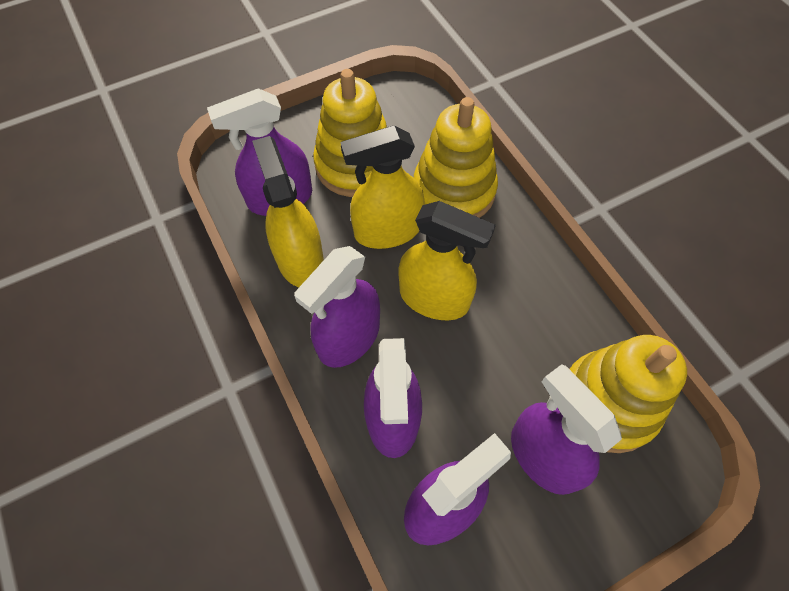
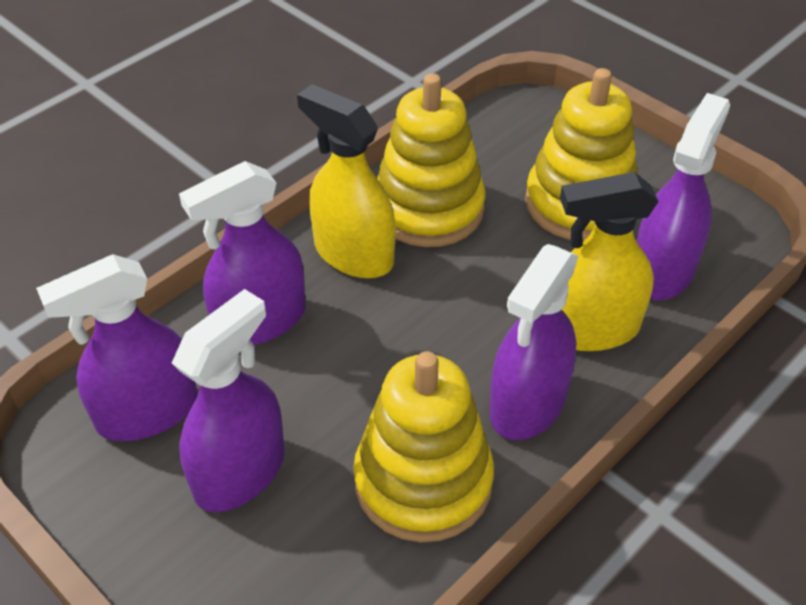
yellow spray bottle: [252,136,324,287] [340,125,425,249] [398,201,496,320] = 3 -> [297,84,396,278] [560,172,659,351] = 2

